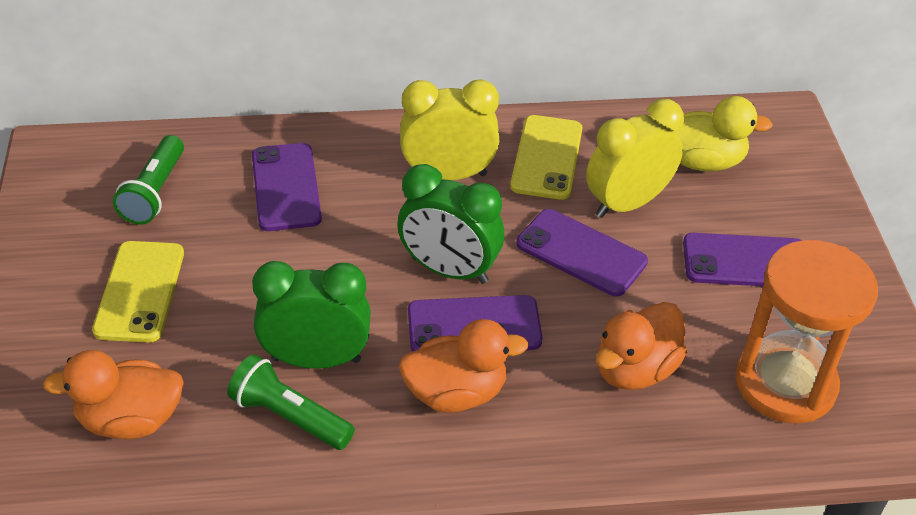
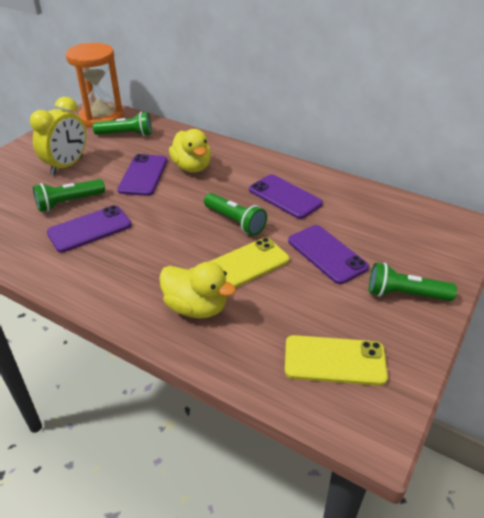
green clock: [252,261,371,369] [397,164,504,284] = 2 -> none = 0
green flashlight: [113,135,184,225] [227,354,355,450] = 2 -> [33,179,105,212] [93,112,152,136] [204,193,267,236] [369,262,457,301] = 4
orange duck: [43,350,184,439] [398,319,529,413] [596,302,687,390] = 3 -> none = 0
yellow clock: [400,80,499,180] [586,99,684,218] = 2 -> [30,97,86,175] = 1
yellow duck: [673,96,773,171] = 1 -> [159,262,236,319] [169,129,211,172] = 2

